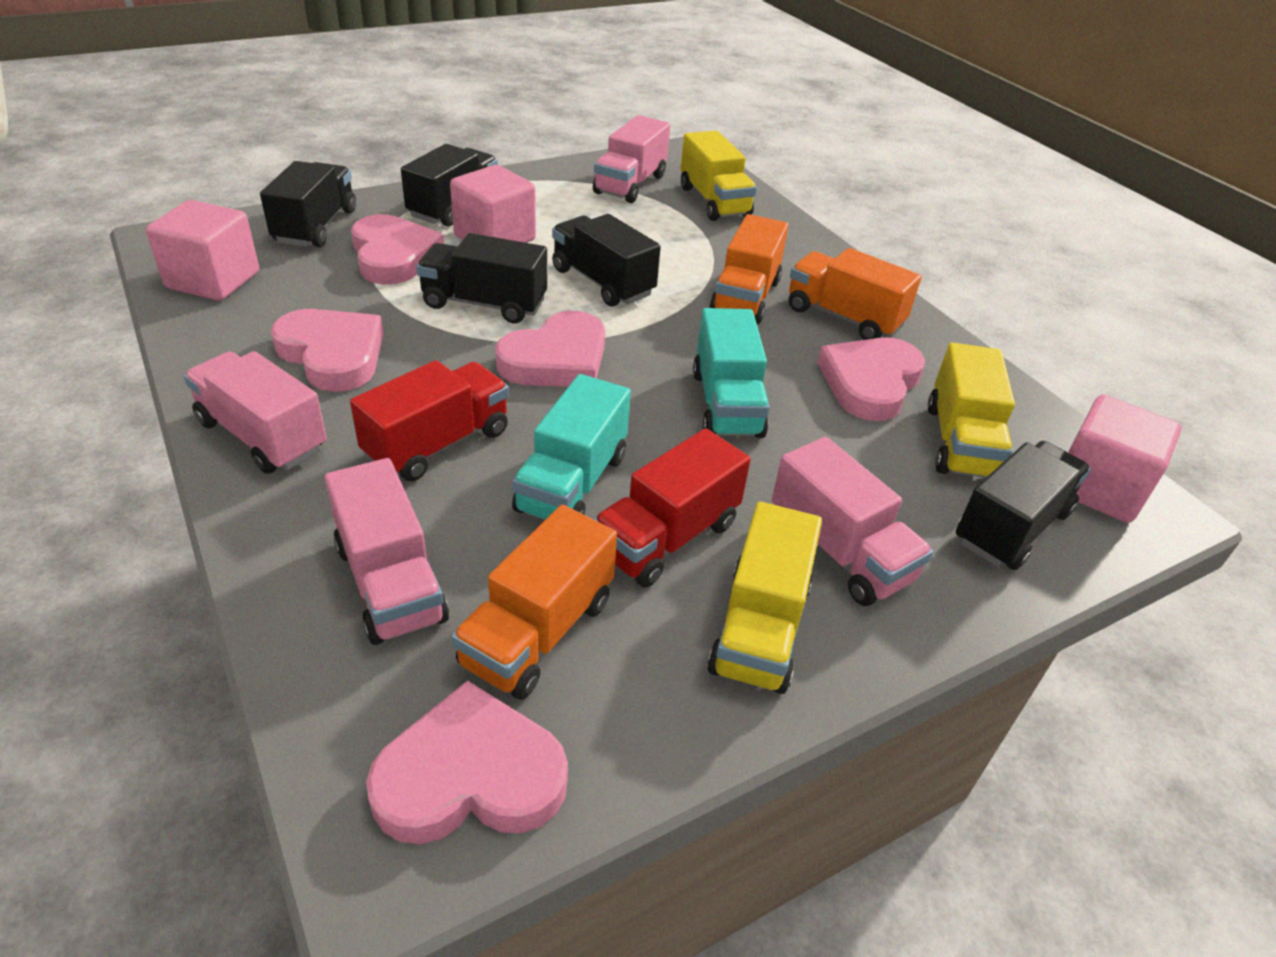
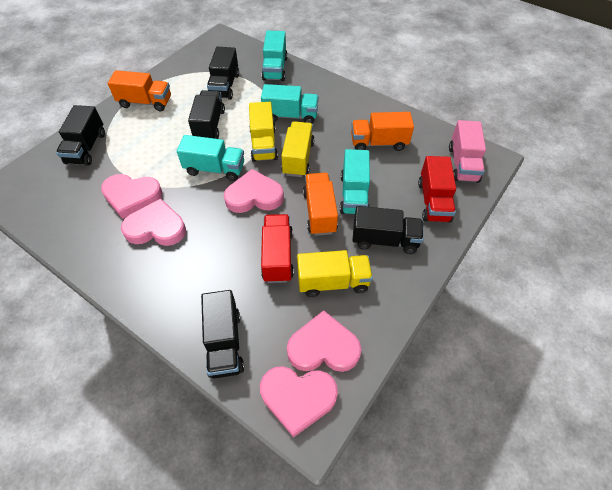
pink cube: [146,200,259,301] [450,165,536,243] [1068,395,1181,523] = 3 -> none = 0
pink truck: [184,351,327,474] [325,458,449,645] [593,115,670,203] [772,437,933,606] = 4 -> [449,120,486,183] = 1
turquoise truck: [512,374,631,520] [693,308,770,438] = 2 -> [177,135,244,181] [261,84,319,124] [262,31,288,81] [340,149,370,214] = 4

